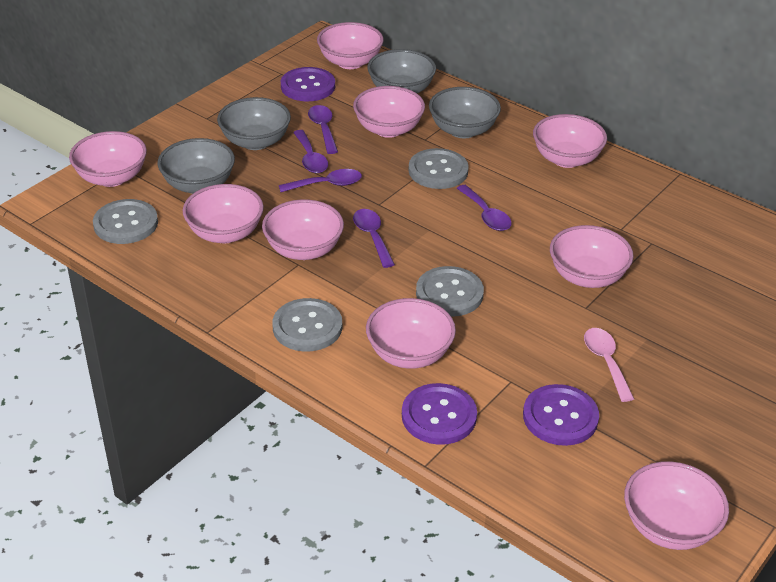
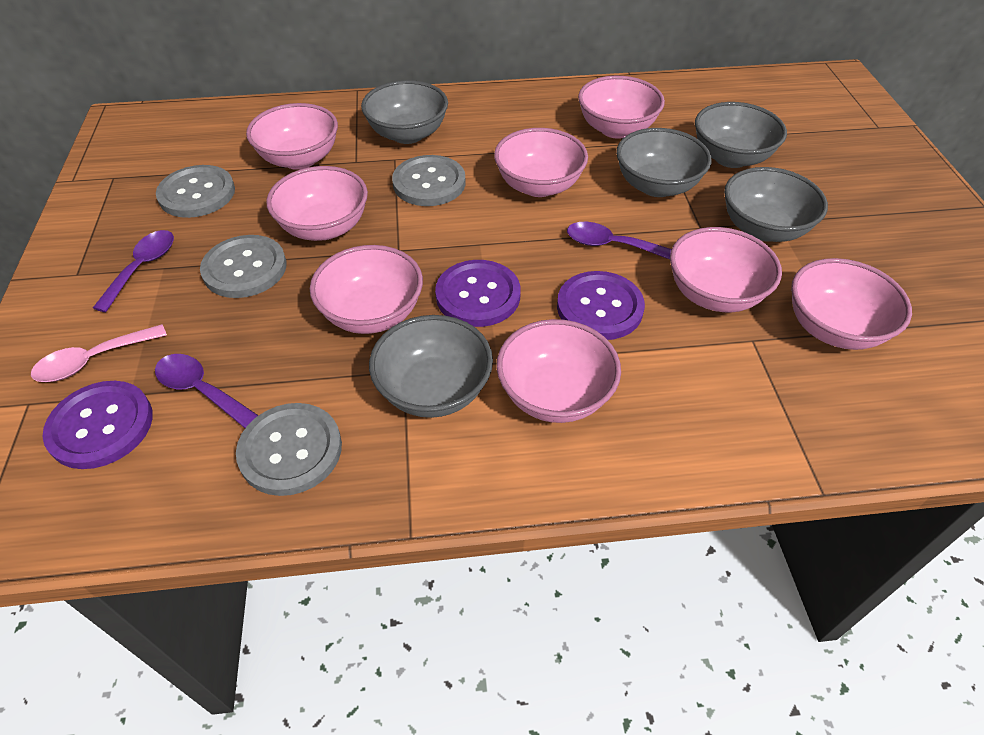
grey bowl: [158,138,235,194] [217,97,291,150] [367,49,436,93] [429,87,501,138] = 4 -> [361,80,448,144] [369,315,493,418] [616,128,712,197] [695,102,787,168] [724,167,828,242] = 5
pink bowl: [69,131,147,187] [182,184,264,243] [262,199,344,260] [317,22,384,69] [353,86,425,138] [366,298,456,369] [533,114,607,168] [550,225,634,288] [624,461,729,550] = 9 -> [246,103,338,170] [266,166,368,241] [310,245,423,334] [494,128,588,197] [496,319,621,423] [578,76,665,139] [670,227,782,312] [791,258,912,350] = 8
purple spoon: [279,169,362,192] [293,130,328,173] [308,105,338,154] [353,209,395,268] [457,185,512,231] = 5 -> [93,230,174,312] [155,354,259,428] [567,222,671,260] = 3

